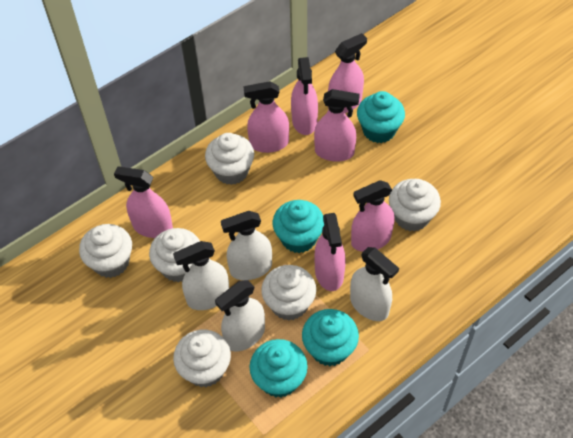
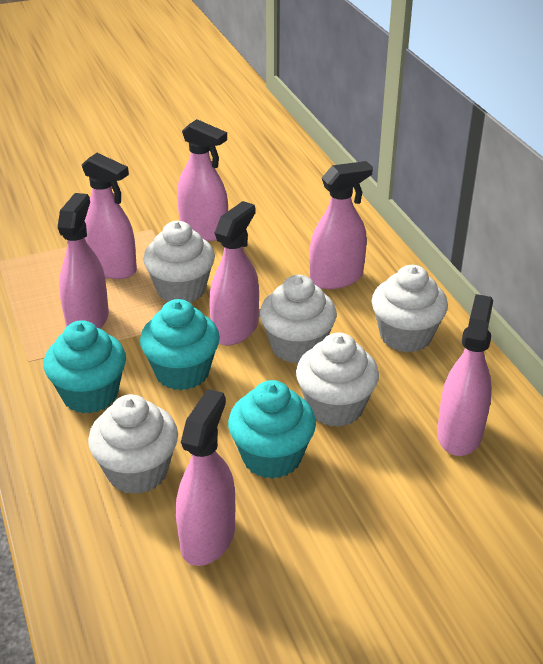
turquoise cupcake: [249,339,308,398] [273,200,324,253] [302,309,359,366] [357,91,405,143] = 4 -> [44,320,126,413] [140,299,220,390] [228,380,316,479] = 3
white cupcake: [79,224,132,278] [149,228,200,282] [173,330,231,387] [205,133,254,185] [261,265,316,321] [389,179,441,232] = 6 -> [88,394,178,494] [143,221,215,302] [260,275,337,364] [296,332,379,427] [372,265,448,353] = 5
white spray bottle: [173,241,229,310] [215,280,265,352] [221,211,272,280] [350,247,399,321] = 4 -> none = 0

